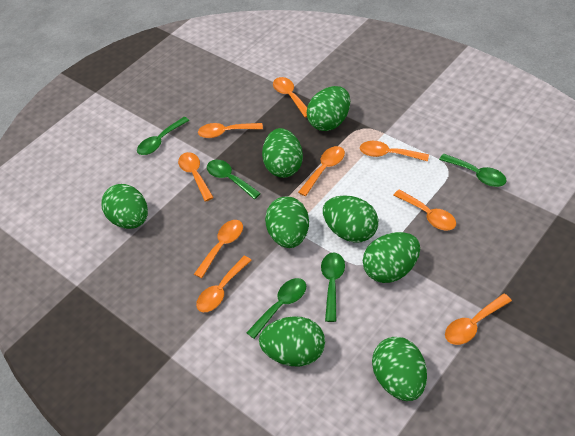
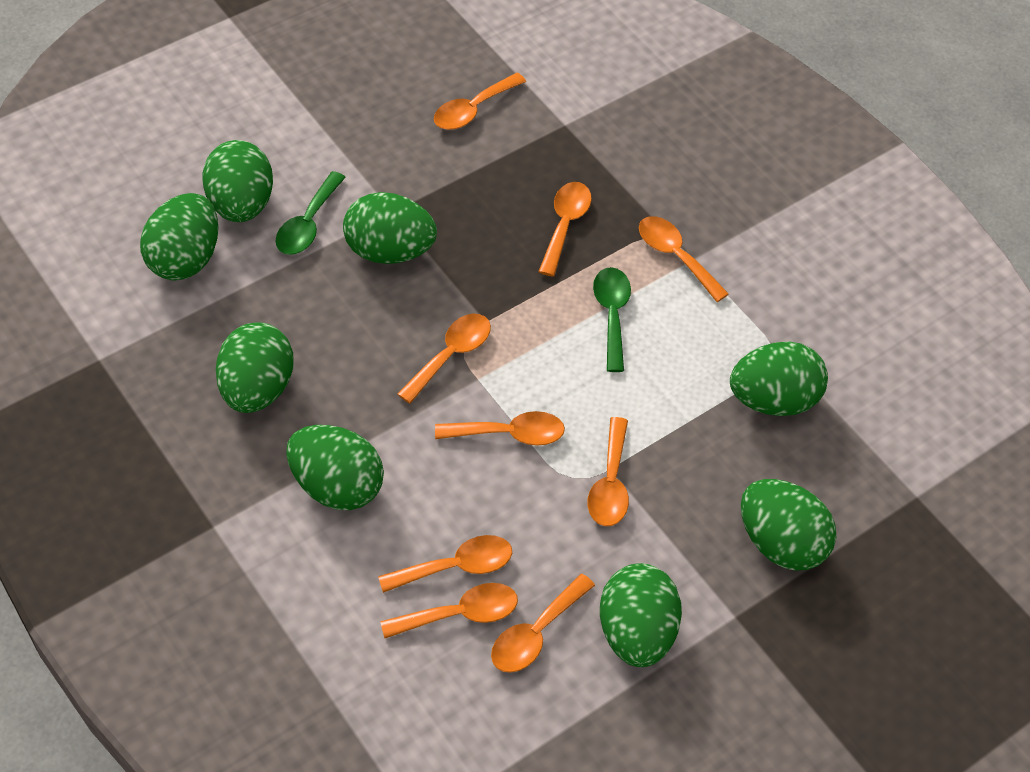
green spoon: [137,117,189,155] [207,160,261,199] [246,278,306,339] [321,252,345,322] [439,154,507,187] = 5 -> [276,171,346,255] [593,267,631,372] = 2

